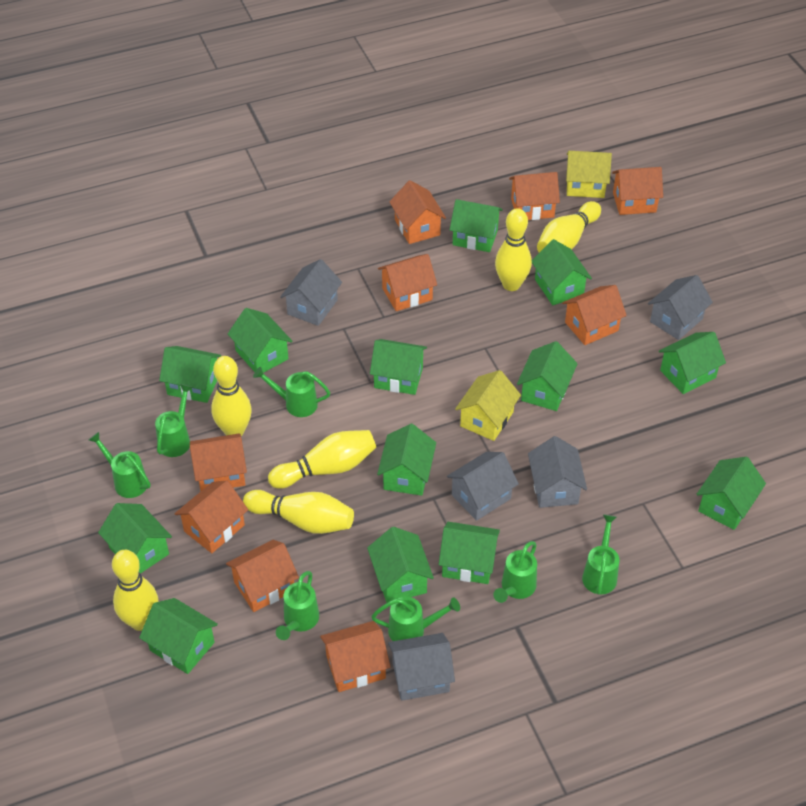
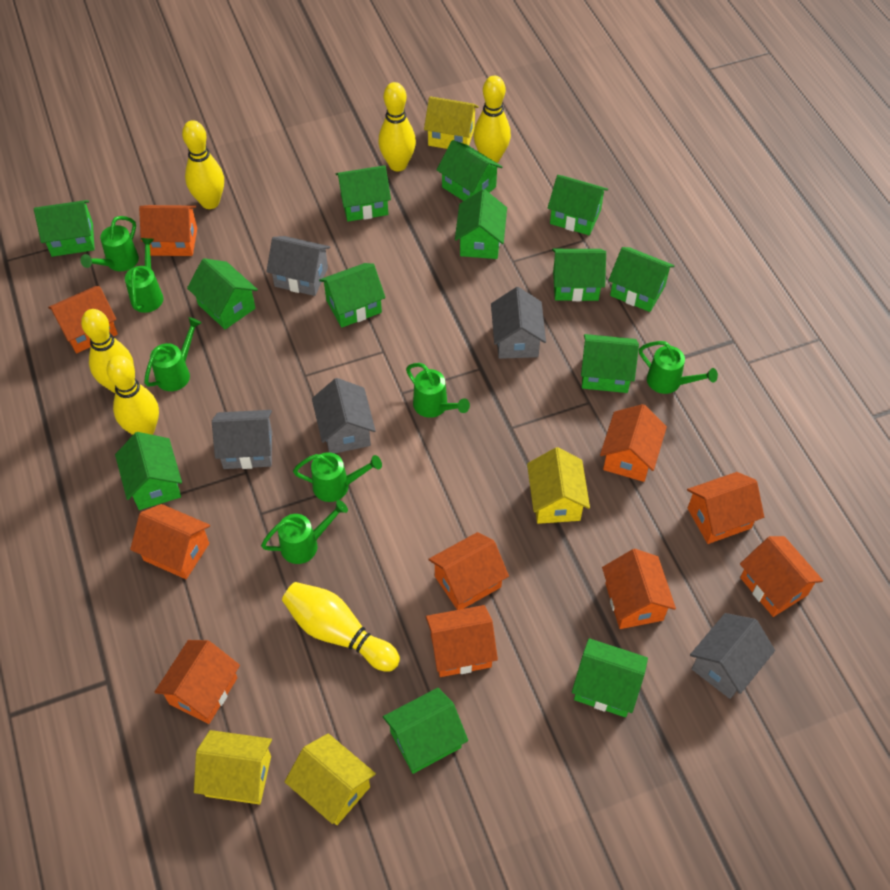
orange house: [175,481,248,553] [190,433,247,491] [226,540,299,612] [320,621,390,692] [378,254,437,311] [390,180,446,244] [509,172,560,220] [562,285,627,345] [612,167,663,215] = 9 -> [48,286,118,353] [130,504,210,579] [139,205,197,256] [155,640,240,724] [426,605,498,677] [429,532,509,610] [600,404,667,482] [602,549,676,629] [687,472,764,544] [740,536,823,617] = 10
yellow house: [455,370,521,441] [566,151,612,198] = 2 -> [194,730,272,805] [285,733,376,825] [424,96,479,149] [527,447,590,524] = 4

